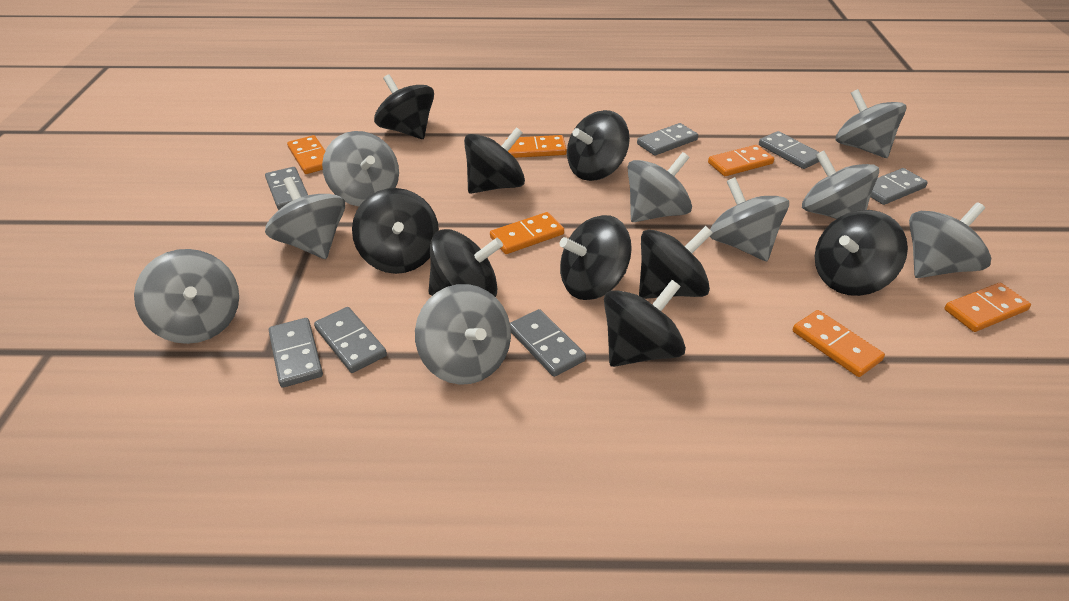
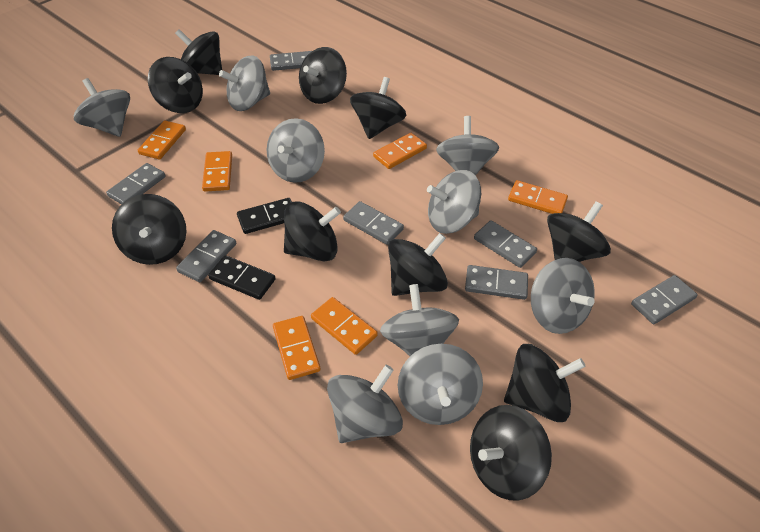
black domino: none = 0 -> [208,255,276,300] [237,198,292,234] = 2
black spinning top: [352,188,439,274] [374,74,434,139] [428,229,503,297] [464,127,525,194] [560,215,632,300] [567,110,630,181] [604,280,686,367] [639,226,713,299] [815,210,908,296] = 9 -> [112,194,187,265] [148,57,203,113] [175,29,222,75] [284,201,341,262] [299,47,347,104] [350,77,406,139] [388,233,448,296] [470,405,552,500] [504,344,586,422] [547,201,611,262] = 10

